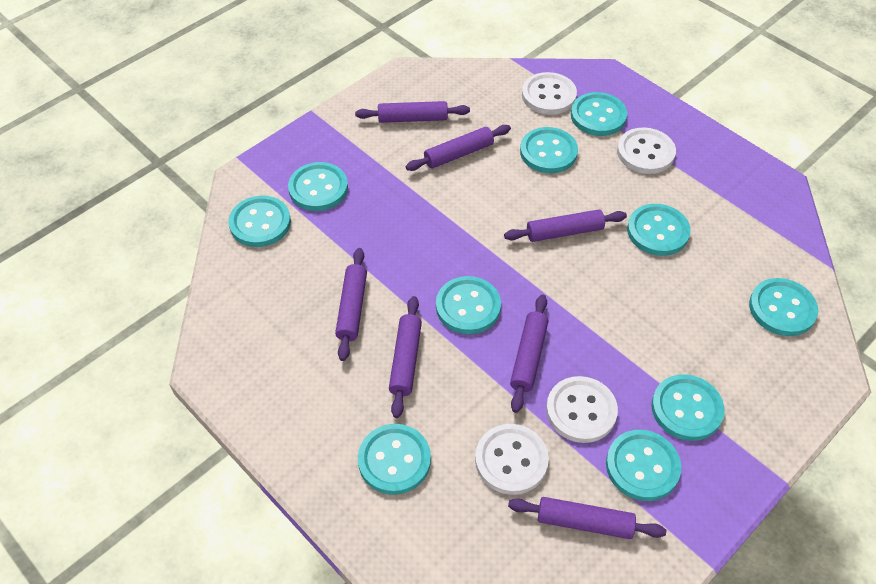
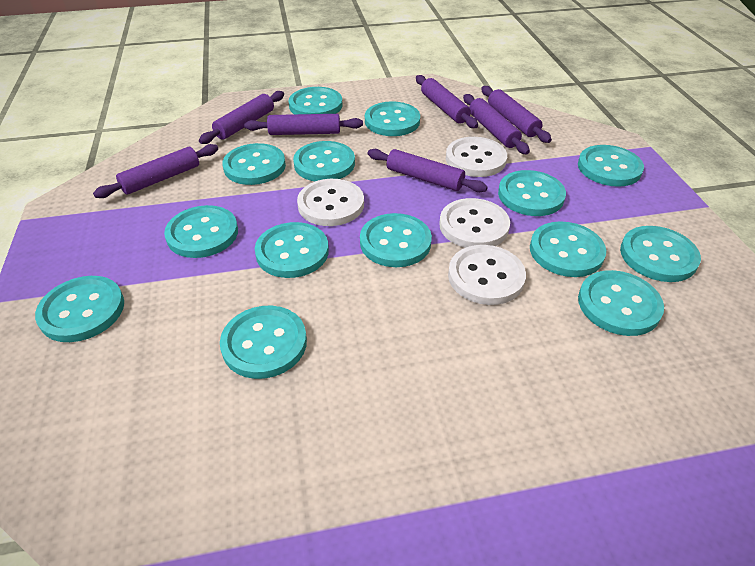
turquoise button: [228,196,291,247] [288,162,348,211] [358,424,431,495] [436,276,501,334] [520,127,578,173] [571,92,627,136] [606,430,681,501] [627,204,691,256] [652,374,724,441] [749,278,818,336] = 10 -> [35,276,124,342] [164,205,238,258] [220,306,307,379] [222,143,286,185] [255,222,329,278] [289,87,343,114] [293,141,355,181] [360,213,432,267] [365,101,420,136] [498,170,566,216] [530,221,606,277] [578,145,644,187] [578,270,664,336] [620,226,701,282] = 14

